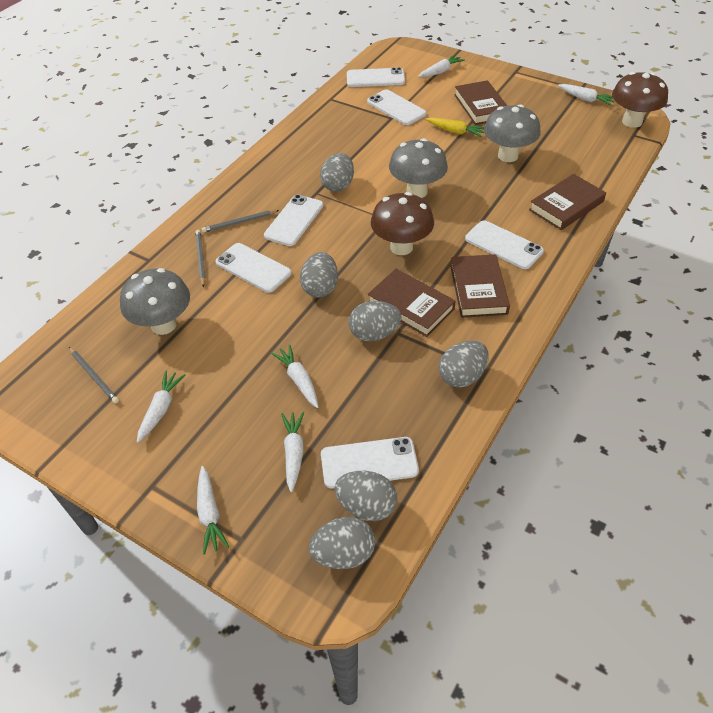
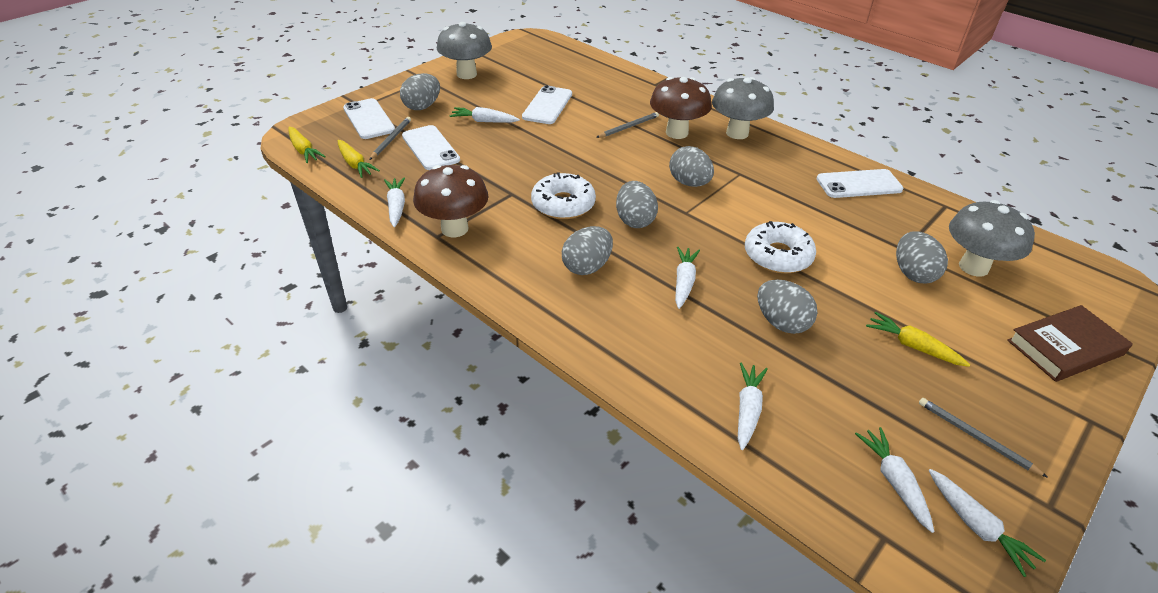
brown book: [367,269,456,337] [450,254,510,318] [454,80,507,125] [529,174,606,230] = 4 -> [1007,305,1133,382] = 1
white donut: none = 0 -> [531,172,596,219] [745,221,816,274] = 2
white phone: [216,243,291,293] [264,194,323,246] [321,437,419,488] [347,67,405,87] [367,89,426,125] [465,220,544,269] = 6 -> [343,98,395,139] [402,125,460,170] [522,85,572,124] [817,169,903,198] = 4
yellow carrot: [426,117,484,137] = 1 -> [288,127,326,163] [338,140,380,178] [866,312,970,367] = 3

